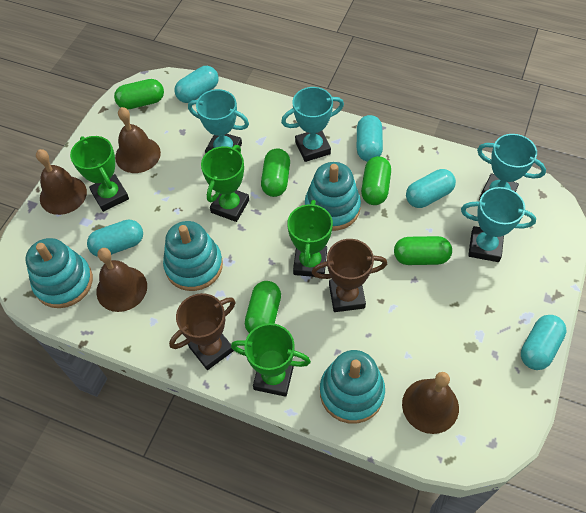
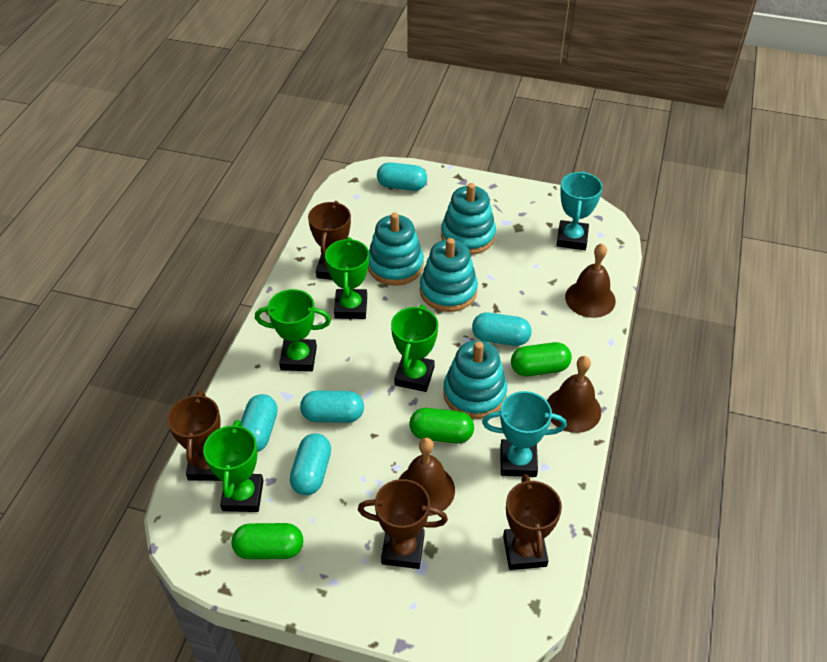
brown bell: [36,149,87,215] [96,248,147,312] [115,107,161,173] [402,372,459,434] = 4 -> [399,438,455,516] [547,356,601,433] [565,243,616,318] = 3
brown trophy: [169,293,236,370] [312,239,387,312] = 2 -> [167,391,221,481] [308,201,351,280] [358,479,448,569] [503,474,562,570] = 4
green capsule: [114,79,164,109] [245,281,281,333] [261,148,290,197] [361,156,391,205] [394,236,452,265] = 5 -> [232,523,303,559] [410,408,474,443] [511,342,572,376] = 3
turquoise trophy: [188,89,249,154] [281,87,344,162] [461,187,536,262] [477,134,546,200] = 4 -> [482,391,567,477] [557,171,603,250] = 2

